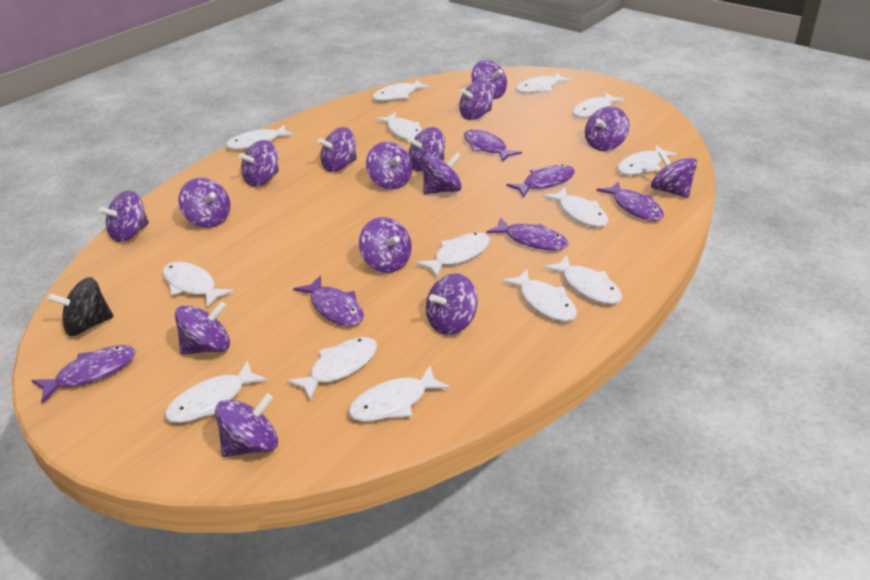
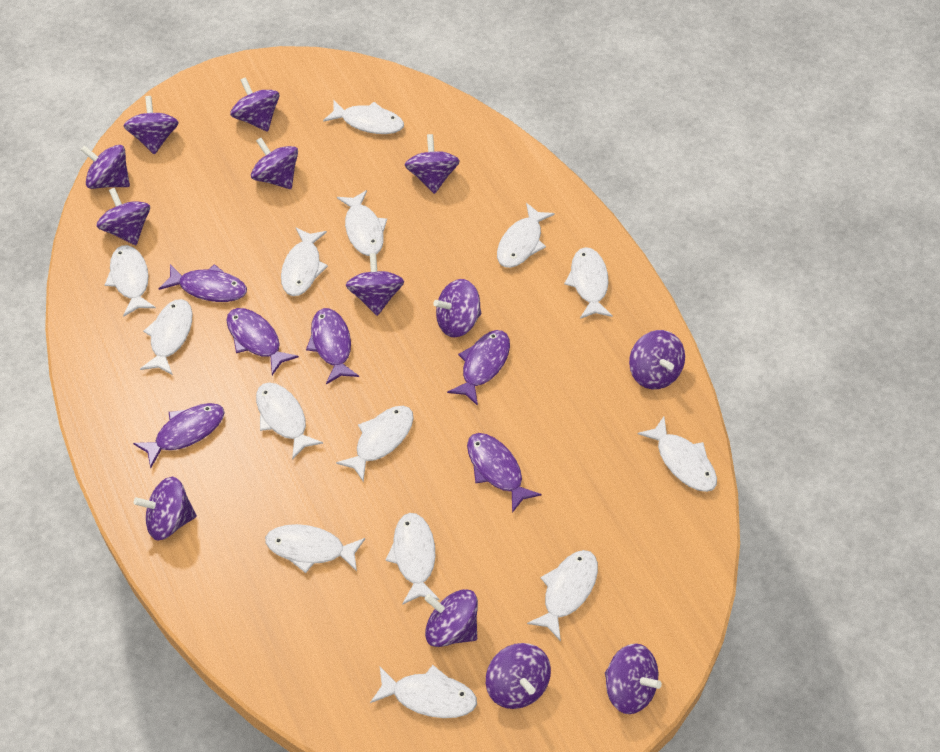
black spinning top: [47,277,114,336] = 1 -> none = 0
purple spinning top: [98,190,149,242] [175,301,230,355] [178,178,230,228] [215,393,278,457] [239,140,279,187] [318,127,357,172] [359,217,412,273] [366,142,412,189] [408,127,445,172] [423,152,462,194] [426,273,478,335] [459,80,494,120] [471,60,507,99] [585,106,629,151] [651,150,697,198] = 15 -> [81,145,130,189] [96,188,150,245] [124,96,179,154] [134,477,197,540] [230,77,279,132] [251,138,298,189] [346,253,404,316] [405,134,460,194] [425,589,478,647] [433,279,481,338] [486,643,551,709] [605,643,662,714] [629,330,685,389] = 13

